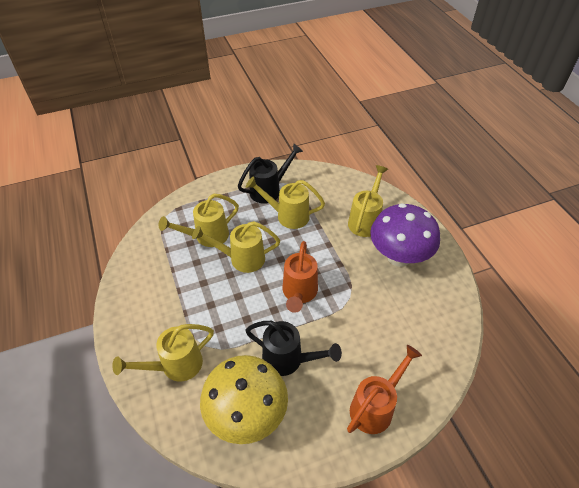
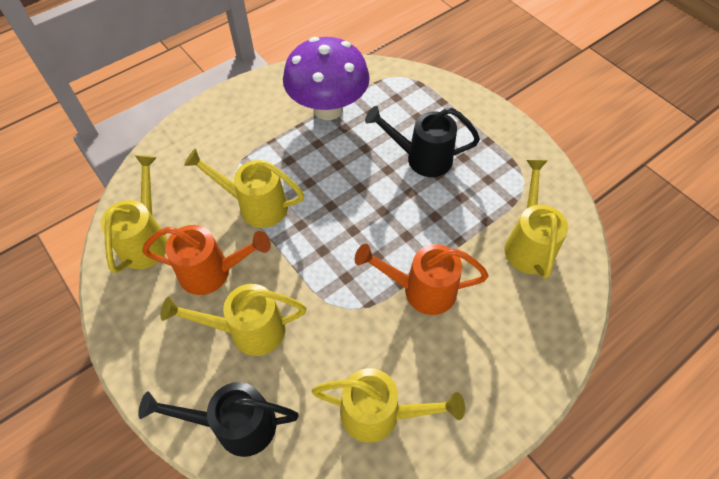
yellow mushroom: [200,355,288,444] = 1 -> none = 0

